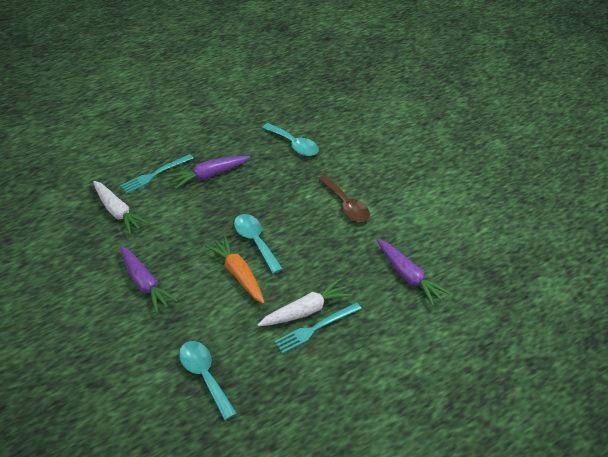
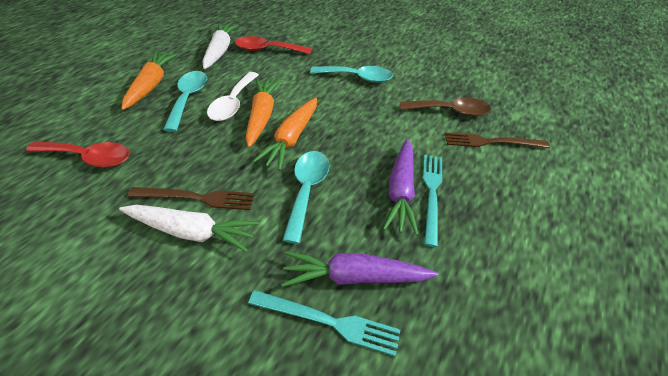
brown fork: none = 0 -> [128,187,254,210] [445,132,550,148] = 2
orange carrot: [205,236,265,304] = 1 -> [121,52,178,110] [246,79,280,148] [253,98,317,171] = 3
purple carrot: [120,246,178,313] [168,156,250,189] [377,239,451,306] = 3 -> [281,251,438,287] [383,139,419,235] = 2
red spoon: none = 0 -> [26,141,130,168] [235,36,312,54] = 2
white spoon: none = 0 -> [207,72,259,121] = 1

